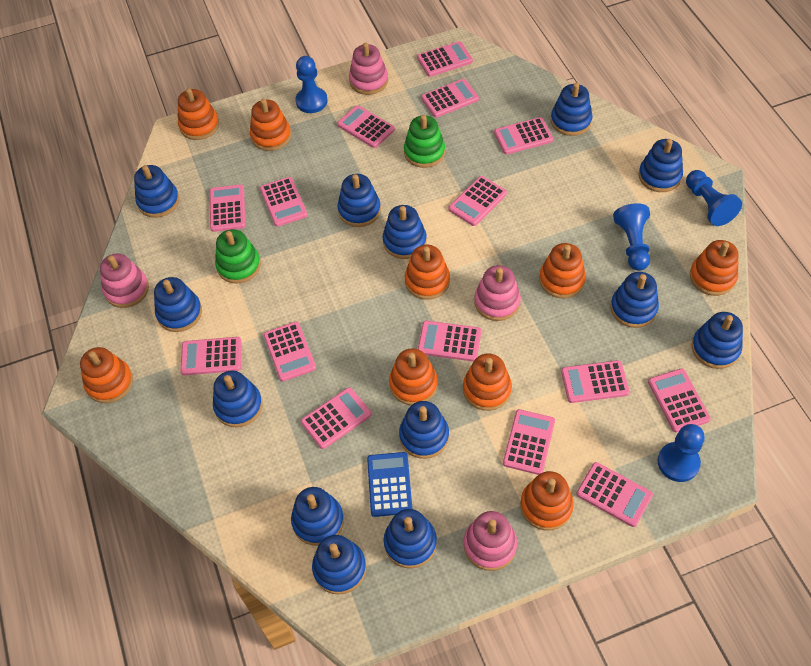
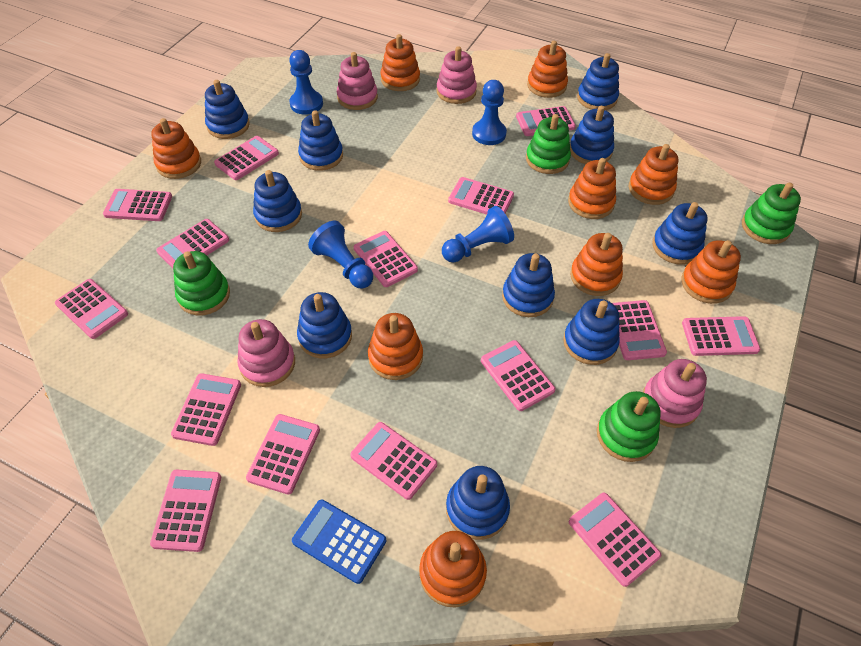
blue stacking toy: [134,165,179,218] [154,277,202,332] [213,371,263,427] [291,487,344,546] [312,535,366,595] [337,174,381,227] [382,205,427,259] [384,509,437,568] [399,401,449,459] [551,83,592,136] [610,272,659,328] [638,139,683,192] [692,312,743,369] = 13 -> [205,80,250,139] [253,170,302,232] [297,292,352,359] [298,110,343,171] [446,466,510,540] [502,253,555,317] [563,299,620,365] [570,106,614,164] [577,53,619,110] [652,202,708,265] = 10
green stacking toy: [215,229,261,284] [404,115,445,168] = 2 -> [173,251,230,315] [526,114,571,174] [597,391,661,462] [742,183,801,244] = 4

